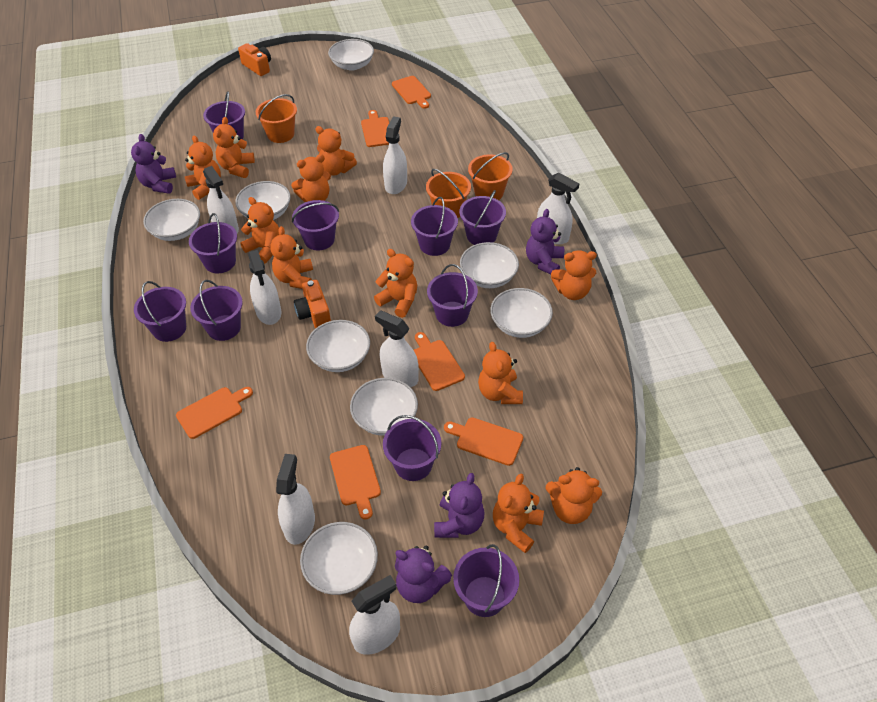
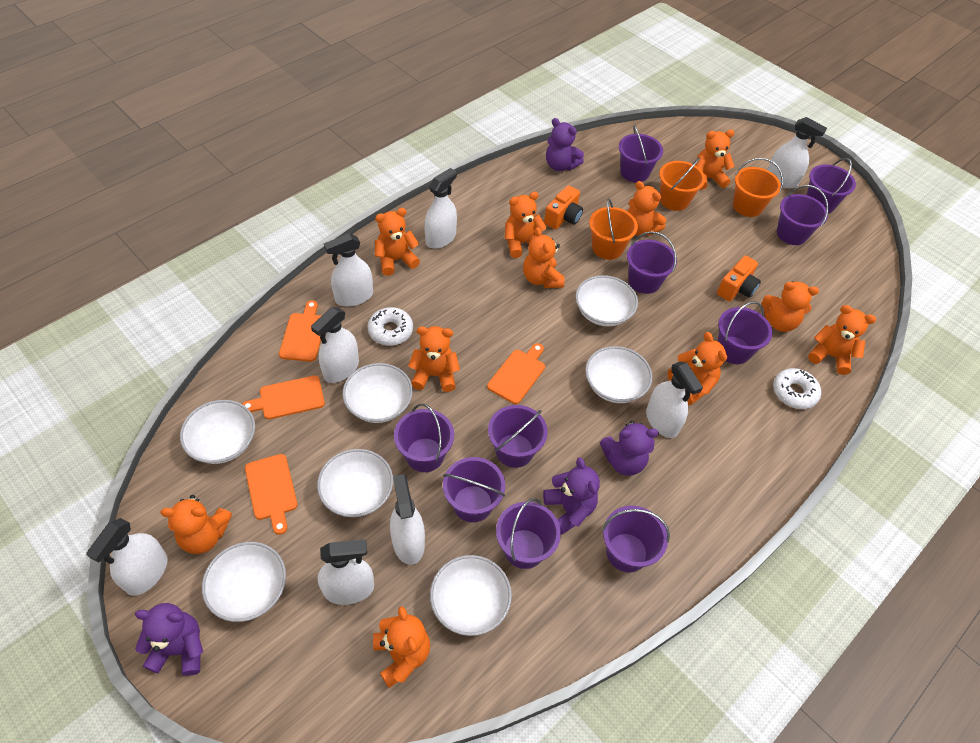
orange cutting board: [176,387,253,439] [330,445,381,519] [361,110,389,147] [392,76,431,109] [414,332,465,391] [444,417,523,466] = 6 -> [242,375,325,419] [245,454,298,535] [279,300,321,362] [487,343,545,404] = 4
white bowl: [143,199,200,241] [235,181,291,220] [300,522,378,595] [306,320,370,372] [328,39,374,71] [350,378,418,436] [460,242,519,288] [490,288,553,338] = 8 -> [180,400,255,464] [202,542,286,622] [317,449,393,517] [342,363,413,423] [430,555,512,636] [576,275,638,326] [585,346,653,403] = 7
white donut: none = 0 -> [368,307,413,346] [773,368,821,409] = 2
white spray bottle: [203,166,239,234] [248,250,281,325] [276,454,315,545] [349,575,400,655] [375,310,419,387] [383,117,407,194] [537,173,580,244] = 7 -> [86,518,168,596] [311,307,359,383] [318,539,374,605] [324,234,373,307] [390,474,425,565] [424,168,457,249] [646,361,703,438] [768,117,827,189] = 8

